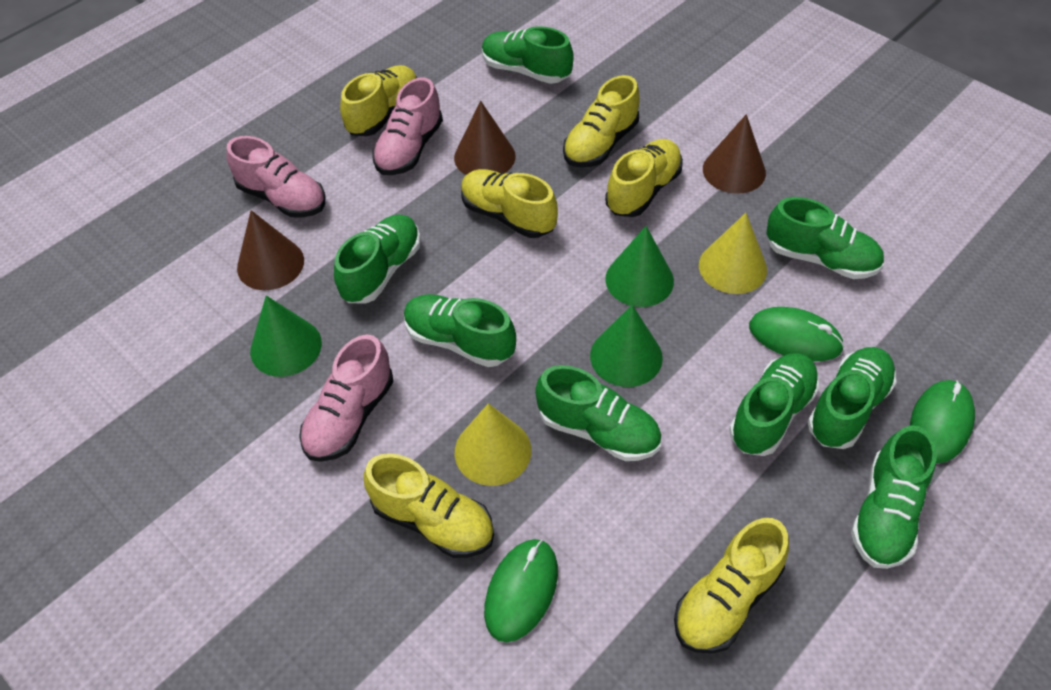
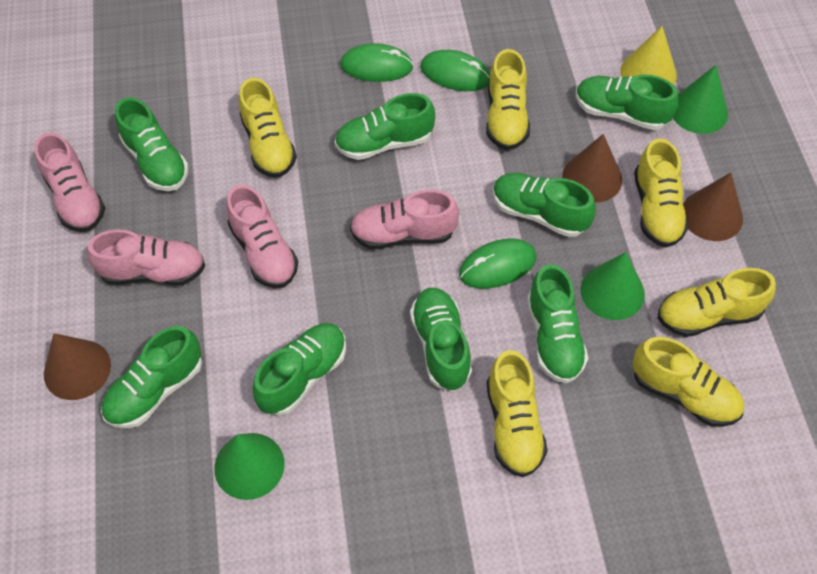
pink shoe: [227,136,325,218] [299,335,393,462] [372,77,443,175] = 3 -> [35,132,105,232] [87,230,205,285] [226,185,298,288] [350,190,459,249] = 4
yellow cone: [455,403,531,486] [699,213,767,294] = 2 -> [620,26,677,85] = 1

